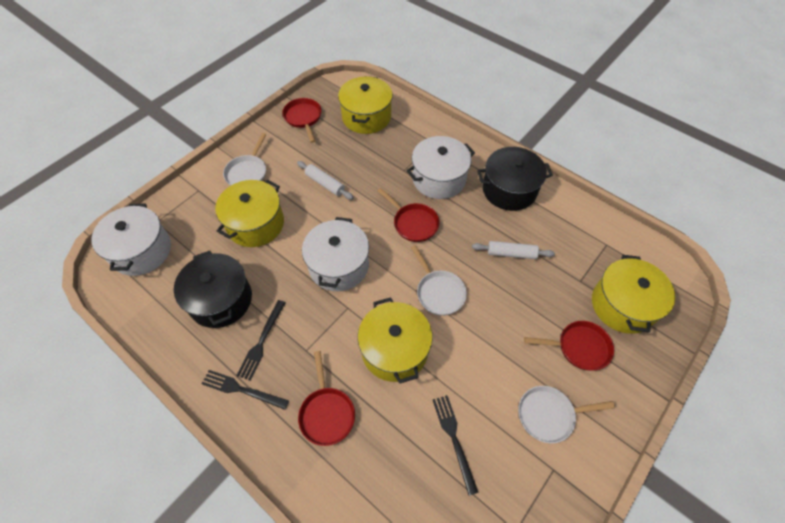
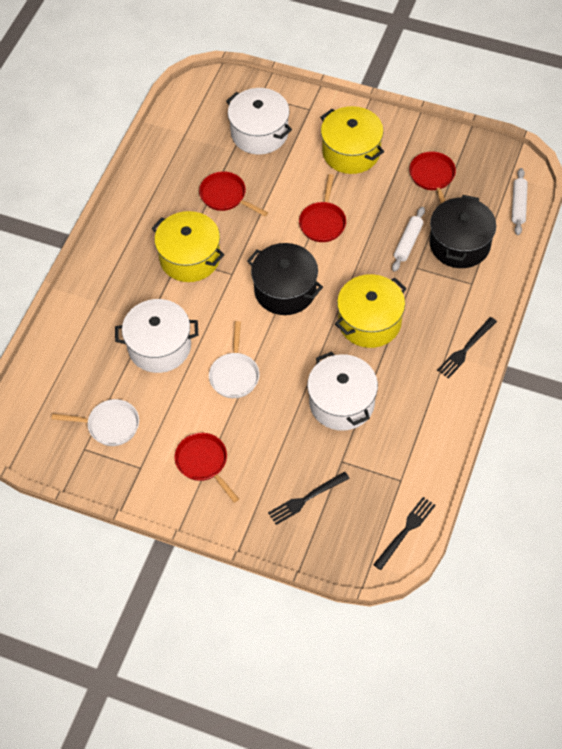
white pan: [223,133,266,186] [411,245,467,316] [518,386,615,443] = 3 -> [52,399,139,446] [209,321,260,398] = 2
yellow pot: [215,180,284,247] [338,76,393,134] [358,297,432,383] [592,255,675,334] = 4 -> [151,211,225,282] [320,106,384,174] [335,274,407,348] = 3

